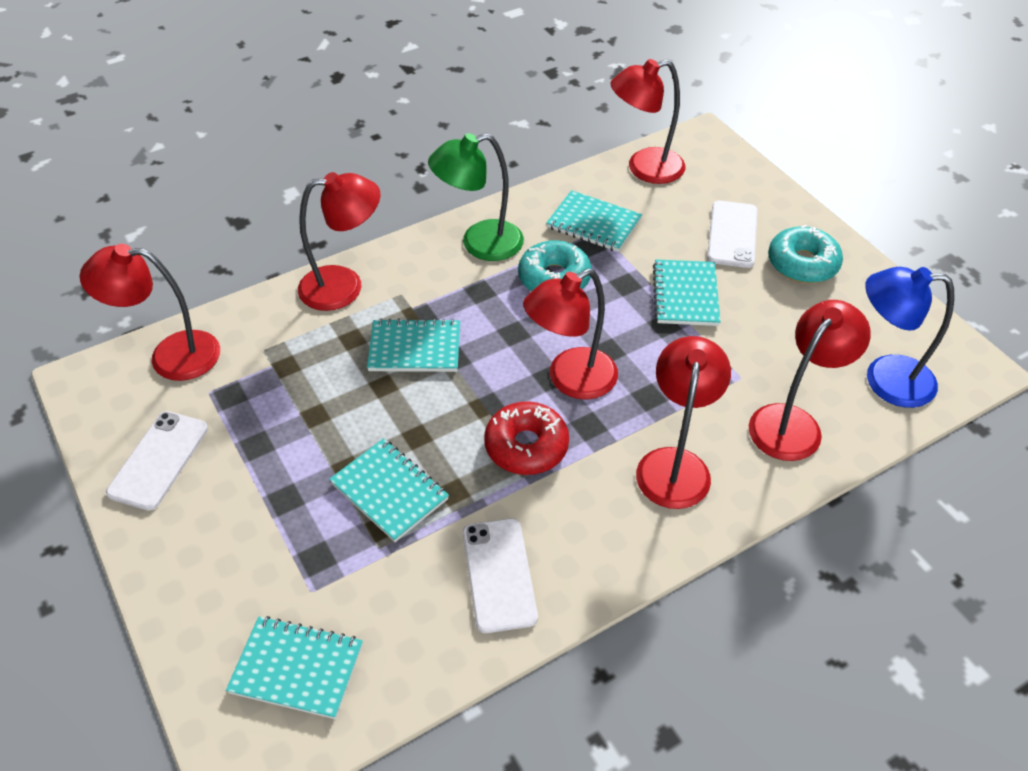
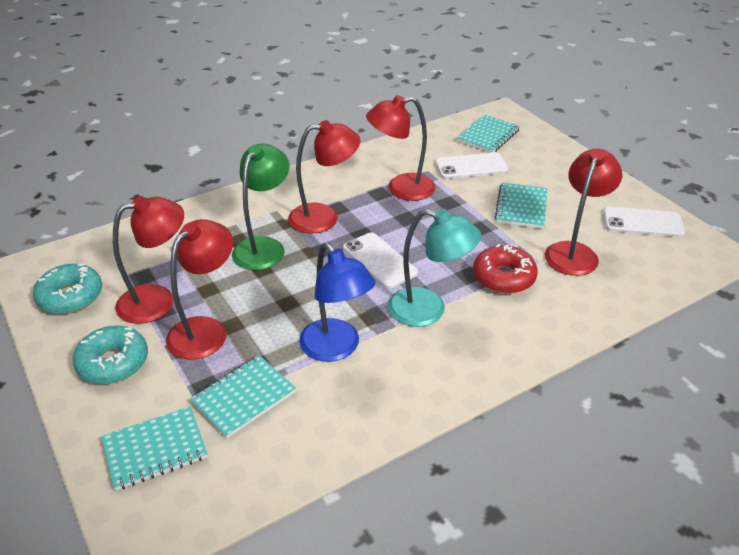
red lamp: [80,244,220,381] [298,172,381,311] [523,268,618,400] [610,59,685,184] [636,336,731,509] [749,300,871,461] = 6 -> [113,196,184,324] [166,219,233,360] [288,120,361,234] [366,95,436,201] [545,149,622,276] = 5
turquoise lamp: none = 0 -> [388,209,481,327] = 1
turquoise notebook: [226,616,363,719] [329,438,449,542] [367,318,460,372] [546,190,642,252] [653,259,721,326] = 5 -> [101,406,208,490] [190,355,296,438] [457,115,520,153] [495,183,547,229] = 4

